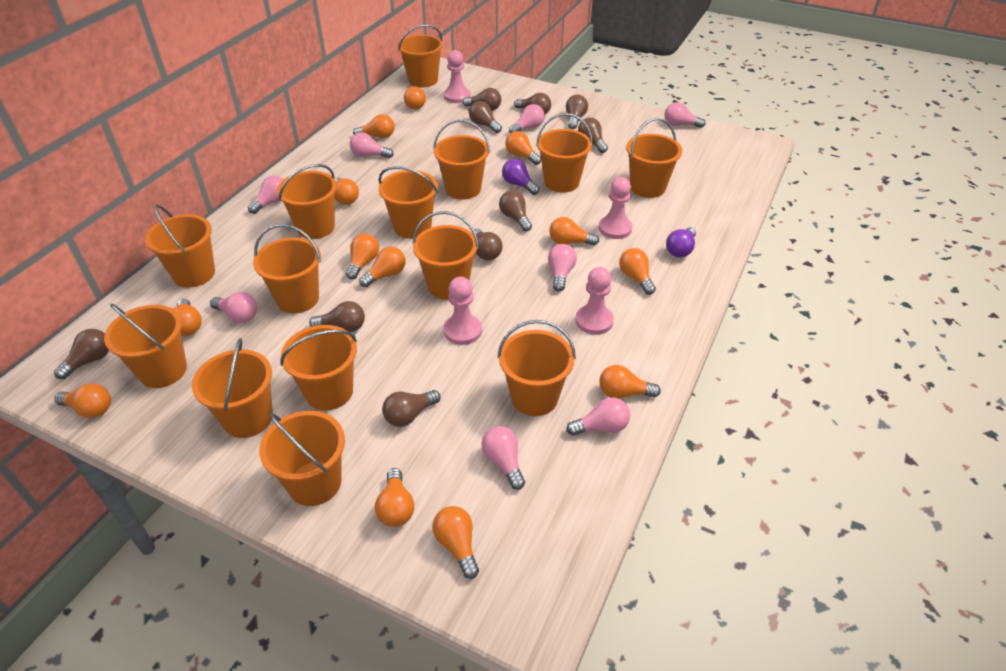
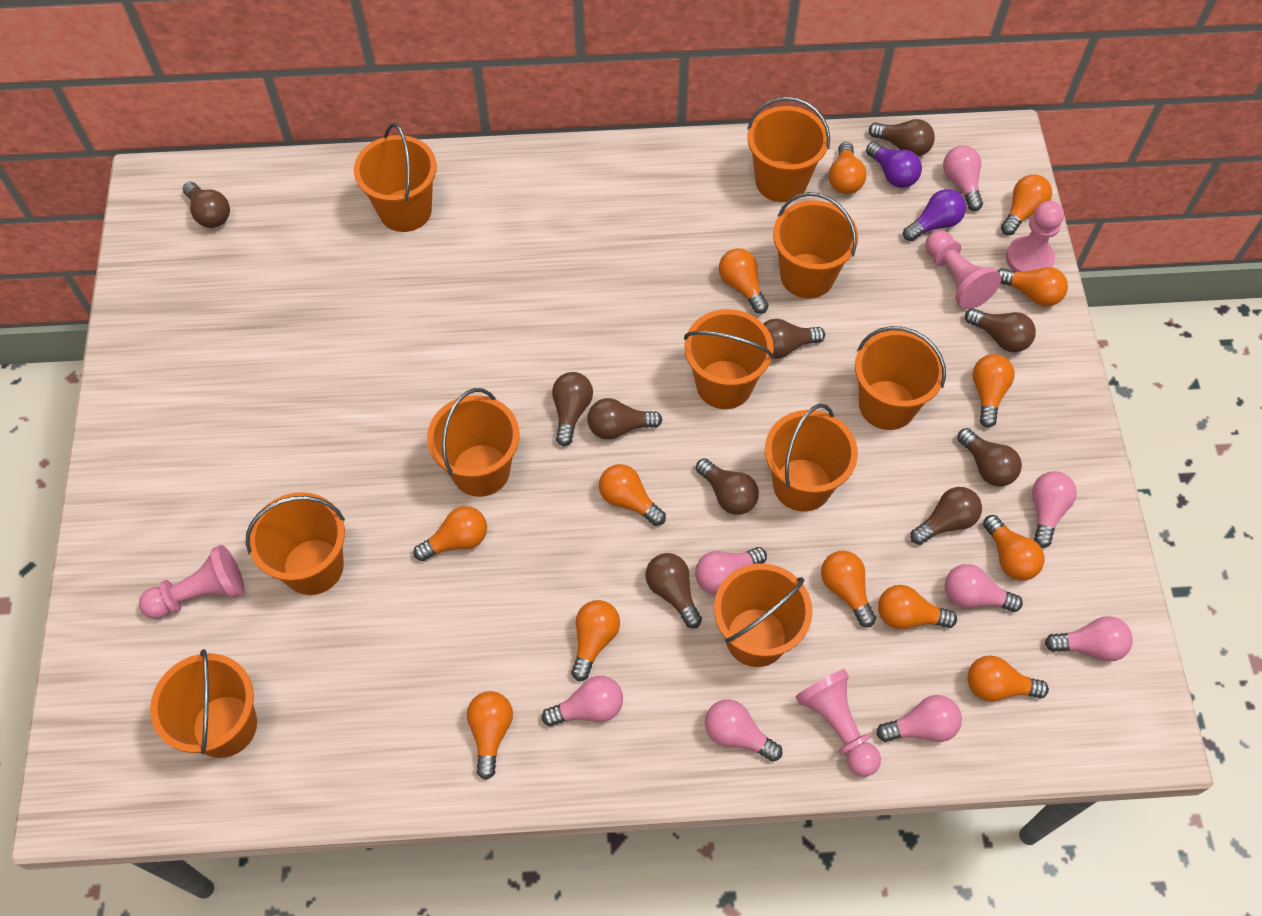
orange bucket: [104,304,187,388] [145,205,215,288] [192,338,273,438] [253,224,321,313] [259,411,345,506] [277,164,337,239] [280,325,357,411] [379,166,438,239] [398,24,443,88] [412,211,479,299] [433,120,490,200] [497,320,576,416] [536,113,593,193] [626,118,682,198] = 14 -> [150,649,257,758] [246,492,345,595] [354,123,437,232] [427,388,520,497] [684,309,774,409] [714,563,813,667] [747,96,830,202] [765,404,858,512] [773,192,858,299] [855,326,946,430] = 10

